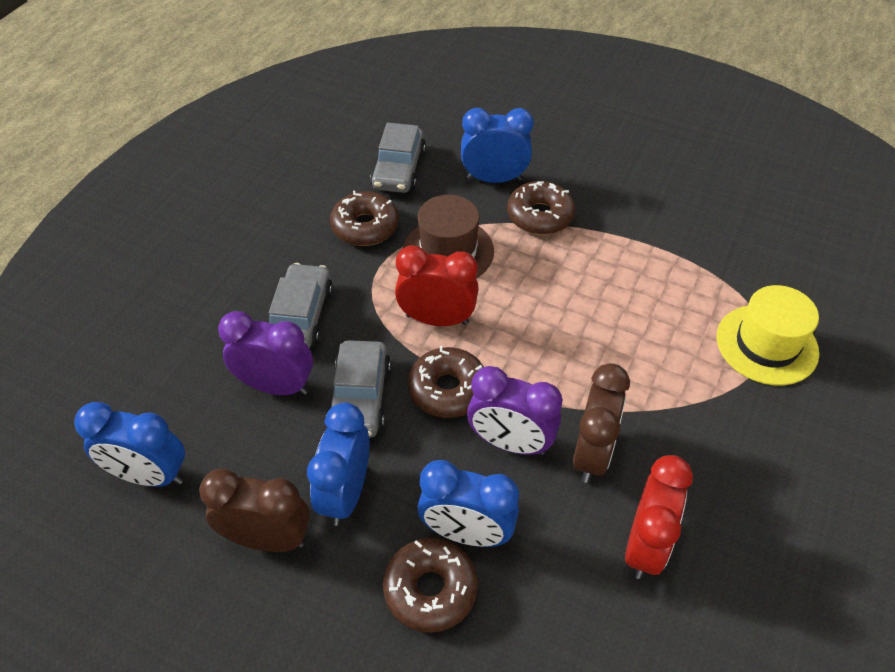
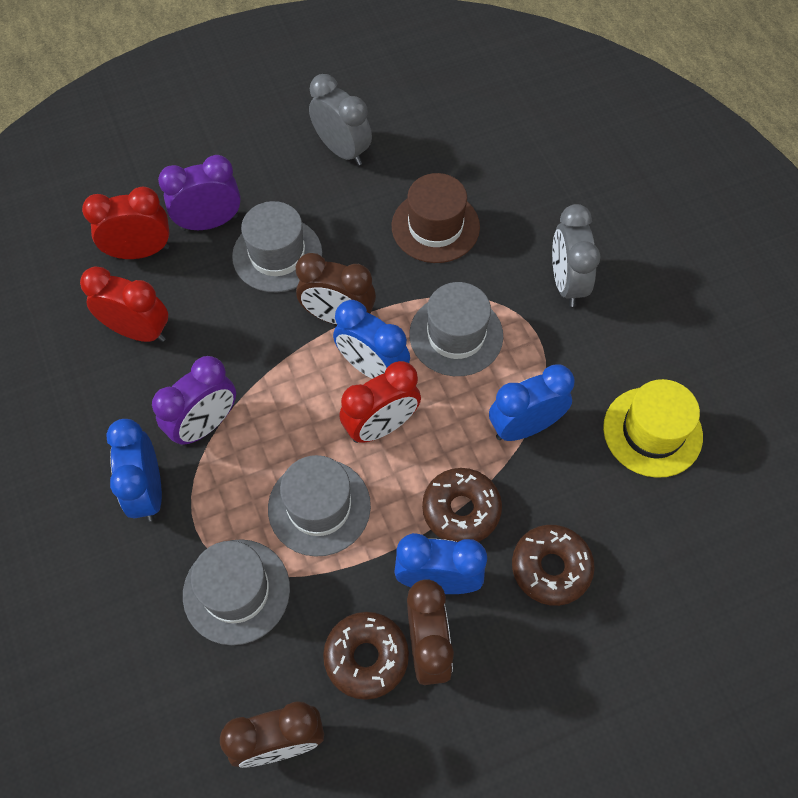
brown clock: [199,469,310,552] [572,363,630,483] = 2 -> [220,702,324,768] [296,253,376,325] [407,579,454,685] = 3
brown donut: [330,191,399,246] [383,538,478,633] [408,346,484,418] [507,181,575,235] = 4 -> [323,612,409,700] [422,468,502,542] [512,525,595,606] = 3
grey car: [268,263,333,349] [326,340,391,438] [370,123,426,193] = 3 -> none = 0
grey clock: none = 0 -> [309,74,372,165] [552,204,601,307] = 2
grey hat: none = 0 -> [183,539,290,645] [232,201,322,292] [268,455,371,557] [409,282,503,376] = 4
red clock: [395,245,479,326] [625,455,693,579] = 2 -> [80,266,168,342] [82,187,169,259] [339,361,421,443] = 3

